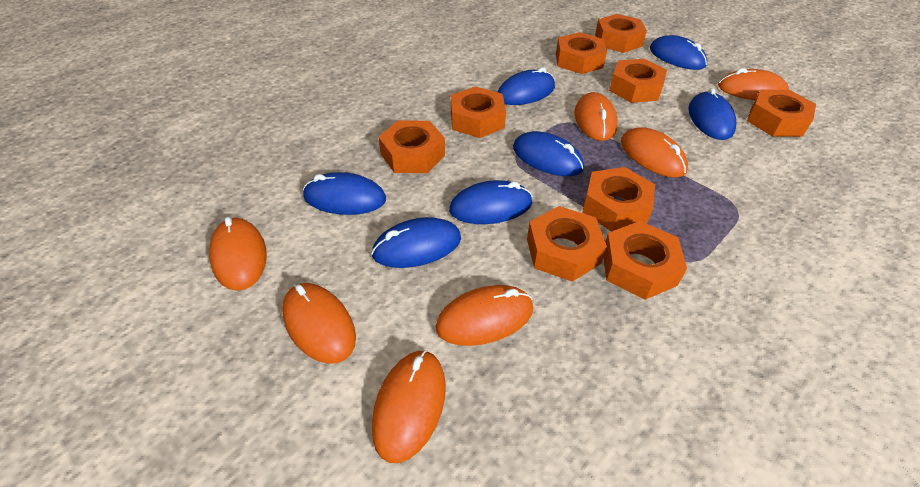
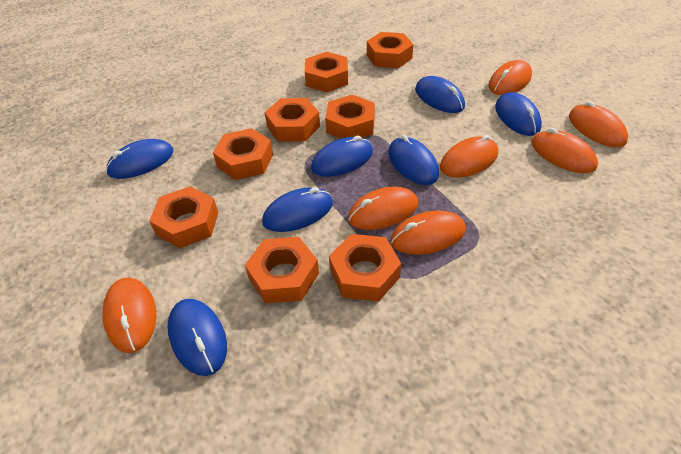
orange nut: [378,120,445,173] [451,86,506,138] [527,206,607,282] [556,32,607,74] [582,167,655,232] [595,14,647,53] [603,221,687,300] [609,59,667,103] [747,90,816,137] = 9 -> [149,186,218,249] [213,128,273,180] [245,237,319,303] [265,98,320,142] [305,52,348,92] [325,95,375,139] [329,234,401,301] [367,32,413,68] = 8

